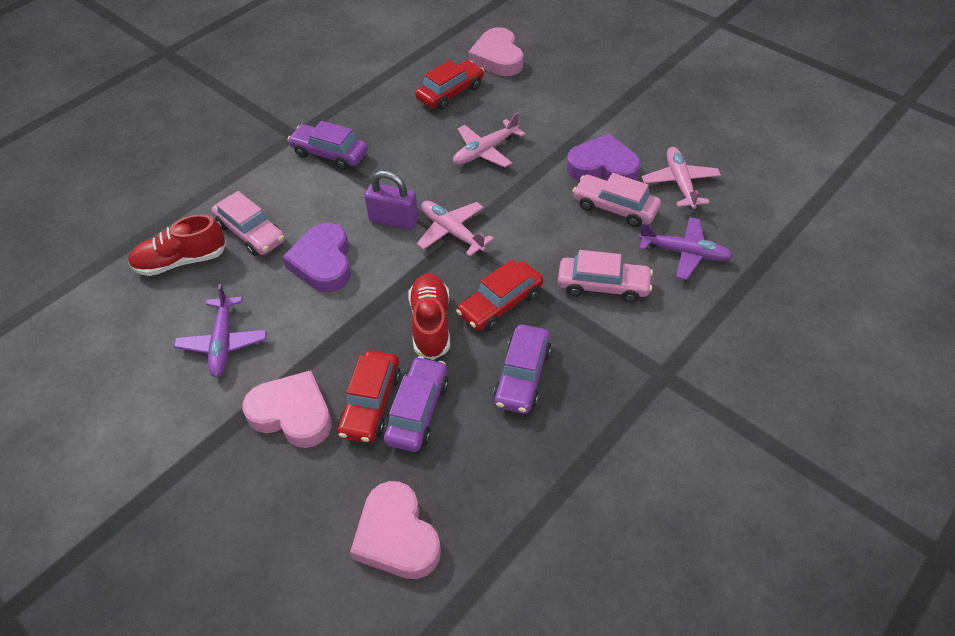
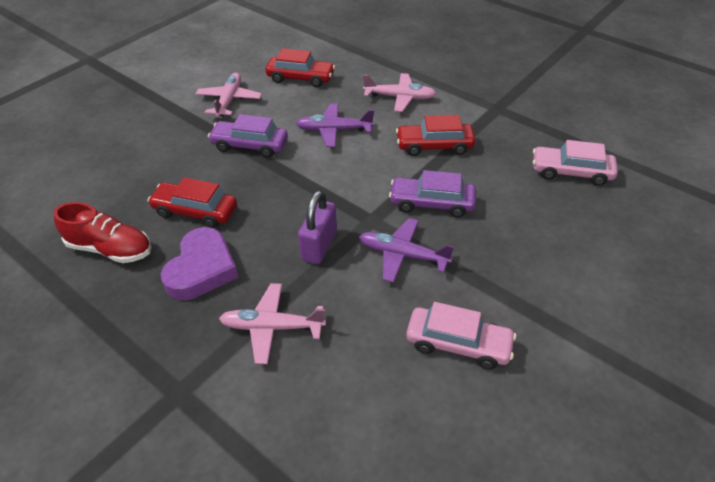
pink car: [212,191,285,256] [558,250,653,303] [573,173,661,227] = 3 -> [406,302,516,369] [533,140,618,186] = 2
pink heart: [243,370,332,448] [350,481,441,579] [468,27,523,76] = 3 -> none = 0
purple car: [287,121,368,170] [384,356,448,452] [493,324,551,414] = 3 -> [208,114,288,158] [389,170,476,218] = 2
purple heart: [282,223,351,292] [567,134,641,181] = 2 -> [161,227,238,300] = 1
red shoe: [128,214,226,276] [409,273,450,360] = 2 -> [54,202,151,263] = 1

